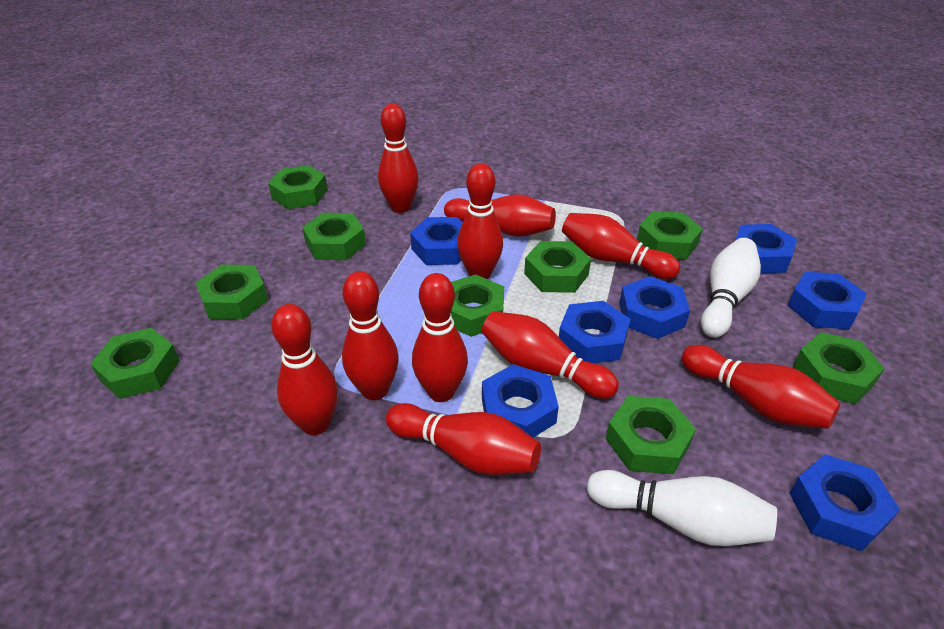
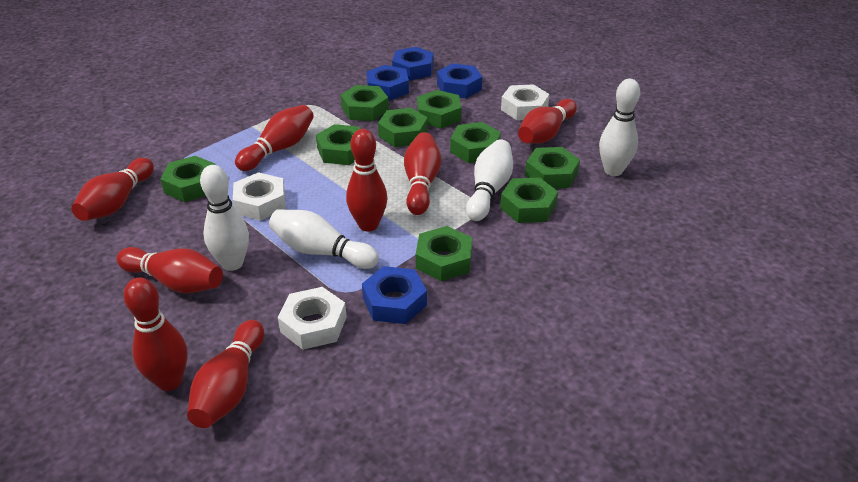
blue nut: [410,217,463,265] [482,364,559,438] [559,301,631,363] [619,276,690,339] [735,224,797,273] [788,272,867,329] [790,454,900,551] = 7 -> [362,266,427,324] [366,65,409,100] [392,47,434,80] [437,63,482,98] = 4
red bowling pin: [271,304,338,435] [342,271,399,400] [378,103,419,213] [386,403,541,475] [412,273,468,402] [444,194,556,237] [457,163,503,279] [482,311,619,399] [562,213,680,279] [682,345,840,429] = 10 -> [71,158,154,221] [116,247,223,293] [124,278,188,391] [187,320,264,428] [235,105,314,171] [346,129,387,232] [404,132,441,215] [518,99,577,144] = 8
white bowling pin: [587,470,777,546] [701,238,761,338] = 2 -> [200,165,249,271] [269,209,379,269] [466,139,513,221] [599,78,640,176] = 4
white nut: none = 0 -> [233,172,286,221] [278,287,347,350] [501,84,550,120] = 3

